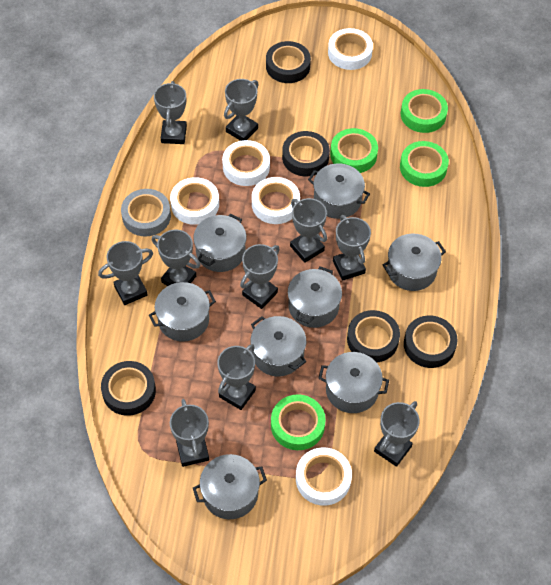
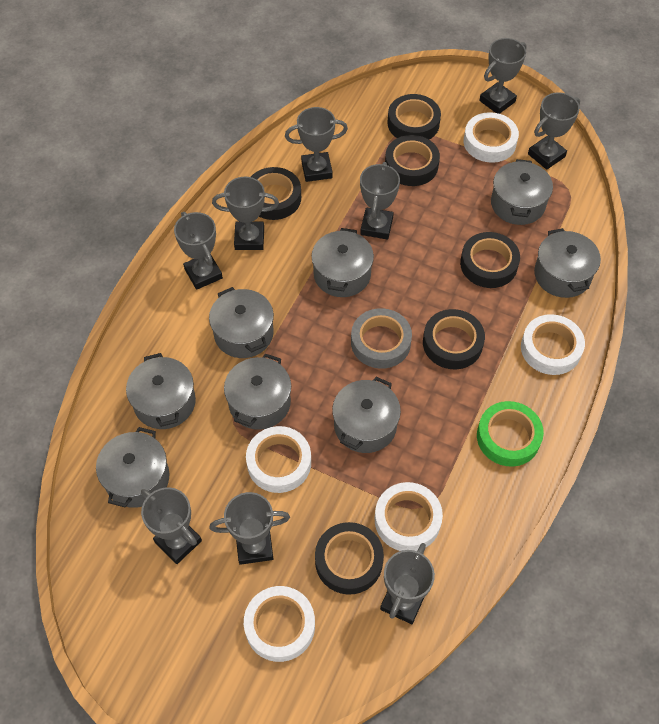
black tape: [101,361,156,416] [266,41,311,83] [282,131,330,176] [347,310,400,363] [404,315,458,368] = 5 -> [251,167,301,220] [315,522,384,595] [385,135,440,186] [388,94,441,140] [423,309,485,369] [460,232,520,288] = 6
green tape: [271,394,326,450] [330,128,378,173] [400,141,449,187] [401,89,448,133] = 4 -> [477,401,544,467] = 1
grey trophy: [98,241,153,305] [152,230,201,286] [154,81,187,144] [170,399,209,467] [217,344,256,410] [224,79,259,141] [240,244,280,309] [290,198,327,263] [333,215,371,281] [374,401,419,467] = 10 -> [141,487,202,564] [174,212,223,290] [209,492,290,565] [212,177,279,250] [285,107,348,182] [360,162,400,239] [380,543,435,624] [479,38,527,114] [528,92,580,170] = 9

